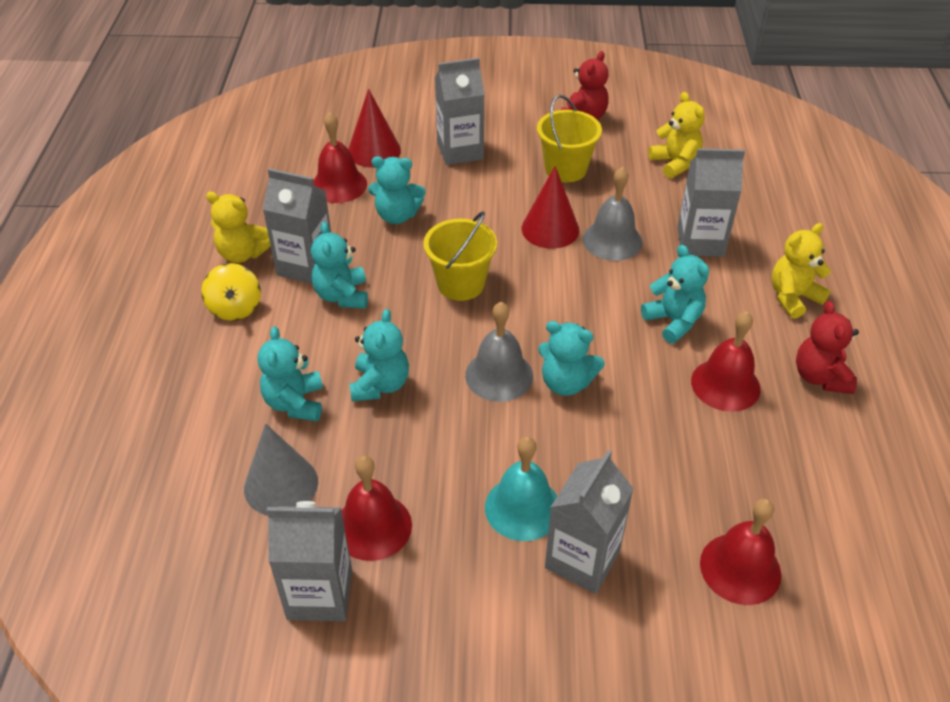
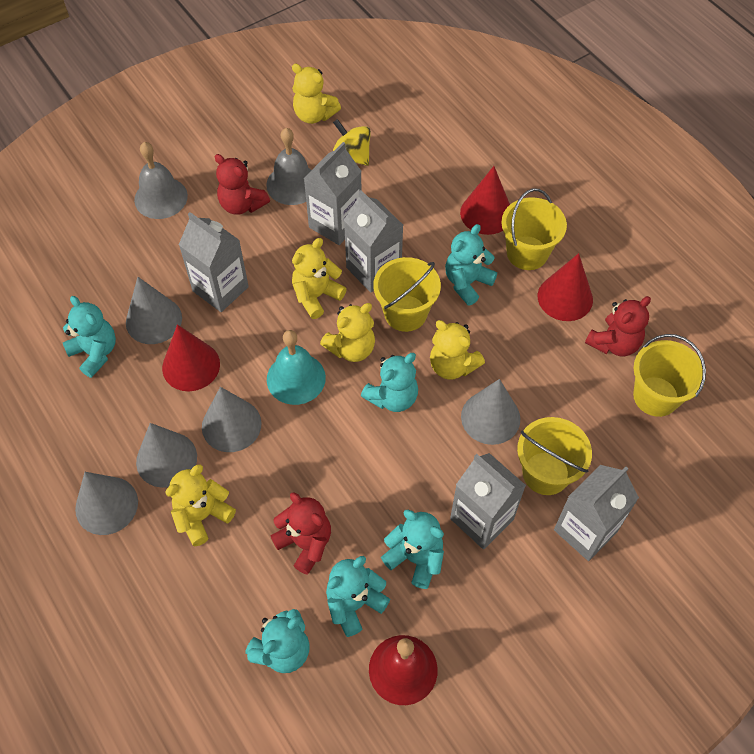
grey cone: [244,423,318,515] = 1 -> [75,472,138,535] [126,277,182,344] [136,423,197,488] [202,387,261,452] [461,379,520,445] = 5
red bell: [313,112,367,203] [342,456,412,561] [691,311,761,412] [700,499,781,605] = 4 -> [369,635,438,705] = 1
red cone: [348,89,401,167] [522,166,579,249] = 2 -> [162,324,220,391] [460,166,510,235] [538,253,593,321] = 3
red teddy bear: [561,51,609,120] [796,301,859,394] = 2 -> [215,154,270,215] [270,492,331,575] [585,296,651,356] = 3
yellow bucket: [423,211,497,301] [537,95,602,182] = 2 -> [373,257,441,332] [501,188,567,270] [517,417,592,495] [633,334,706,417] = 4
yellow teddy bear: [206,191,271,263] [648,92,705,178] [771,223,831,319] = 3 -> [165,464,236,546] [292,64,341,124] [292,238,347,319] [320,303,375,362] [430,320,485,380] = 5

